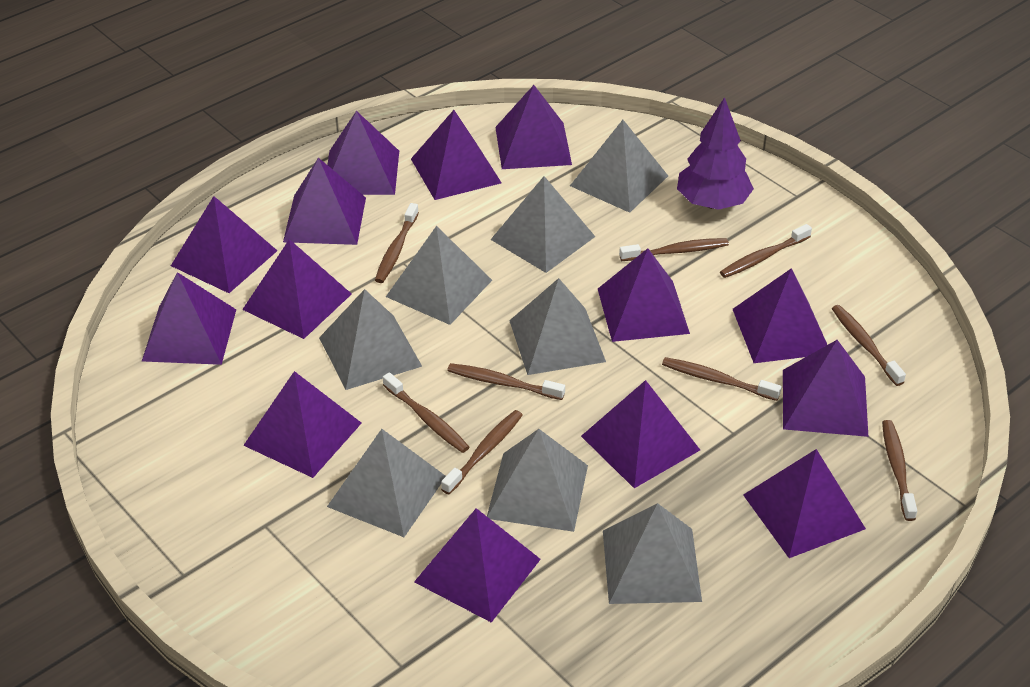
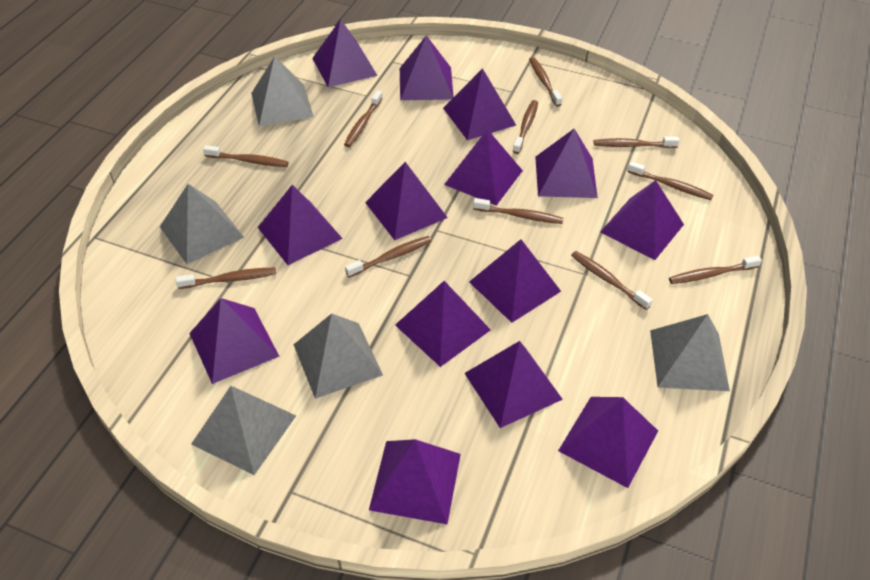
brown toothbrush: [375,203,419,283] [383,372,469,453] [441,410,523,494] [447,363,565,400] [619,238,729,261] [662,357,782,401] [720,224,812,278] [832,305,906,386] [882,420,917,521] = 9 -> [176,268,276,289] [203,145,289,167] [344,90,383,147] [345,236,431,277] [473,198,563,224] [513,100,538,154] [529,57,562,107] [571,251,653,310] [594,136,680,148] [627,161,713,200] [669,255,762,284] = 11
grey pyramid: [319,289,422,390] [327,429,446,537] [386,226,492,325] [487,429,588,532] [490,176,595,273] [509,278,606,375] [570,120,668,213] [603,503,702,604] = 8 -> [160,184,244,264] [191,386,296,475] [251,56,314,126] [293,314,383,399] [650,314,730,391] = 5
purple tree: [677,97,754,210] = 1 -> none = 0

